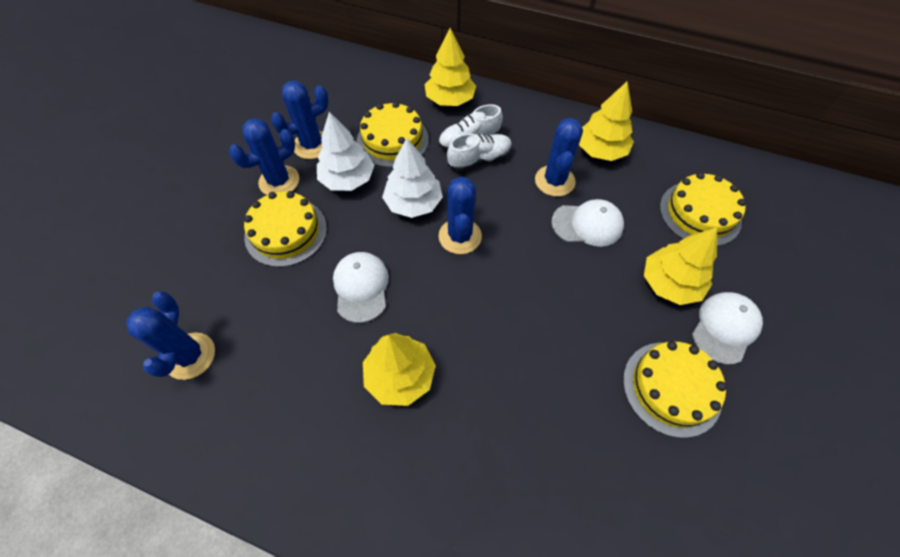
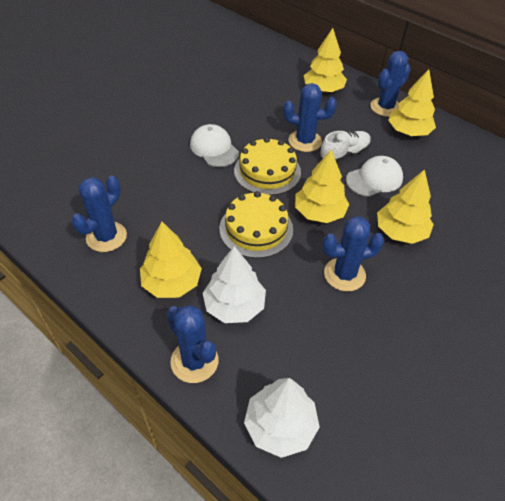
white cap: [333,252,389,323] [551,199,624,247] [692,292,763,365] = 3 -> [190,124,239,167] [346,156,403,197] = 2
white shoe: [439,104,503,150] [447,134,512,171] = 2 -> [319,130,371,162] = 1
yellow cake: [244,191,327,267] [357,102,429,167] [623,341,727,438] [660,172,746,246] = 4 -> [219,191,293,258] [234,137,301,195] = 2
yellow tree: [363,333,436,406] [425,28,476,106] [579,82,634,161] [644,227,717,305] = 4 -> [140,222,202,298] [295,150,350,223] [304,28,347,93] [377,169,434,244] [388,69,436,136] = 5

